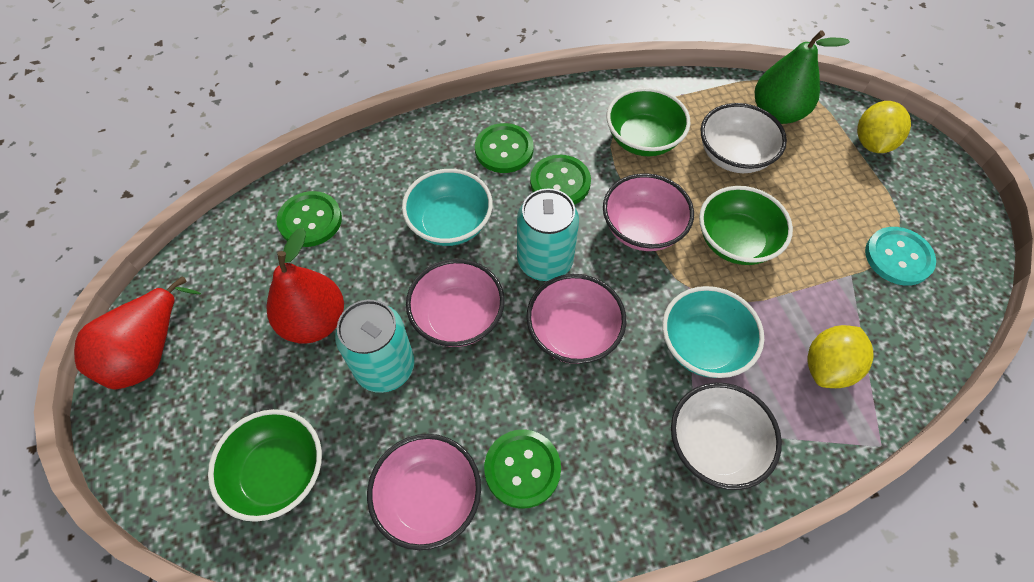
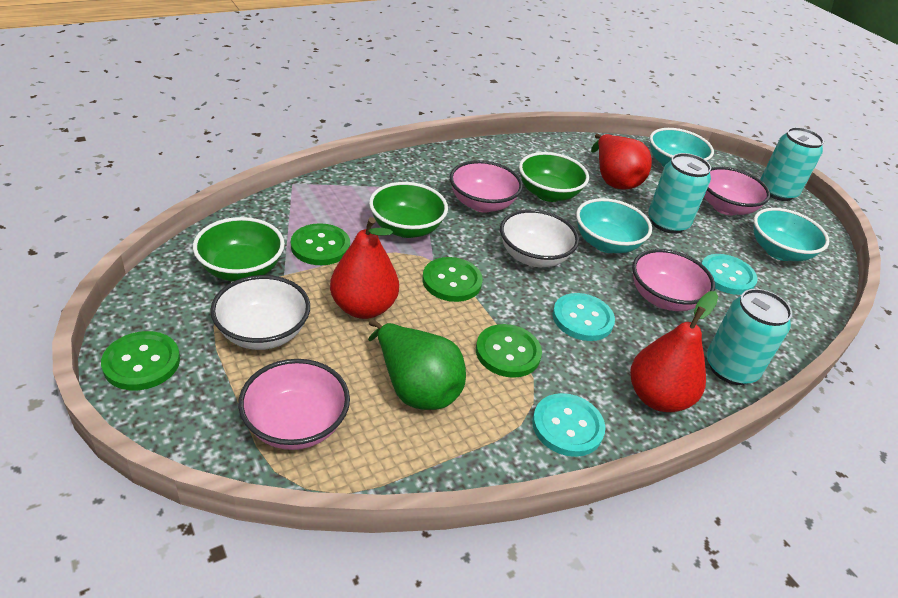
red pear: [74,277,201,390] [267,228,344,344] = 2 -> [330,217,399,319] [591,134,652,190] [630,291,718,412] = 3
turquoise bowl: [402,169,493,246] [662,286,764,378] = 2 -> [576,198,652,253] [650,128,714,167] [754,208,829,261] = 3
turquoise button: [865,227,936,286] = 1 -> [532,393,605,457] [552,293,615,341] [701,254,758,295] = 3
turquoise can: [335,300,415,393] [517,188,579,281] = 2 -> [648,153,711,234] [707,289,792,385] [760,127,824,201] = 3
yellow lemon: [807,325,874,388] [857,101,911,153] = 2 -> none = 0

